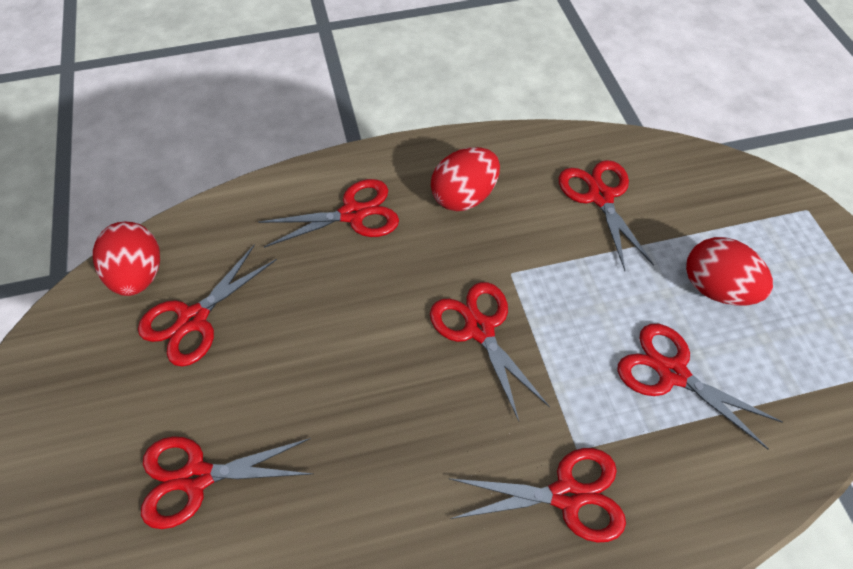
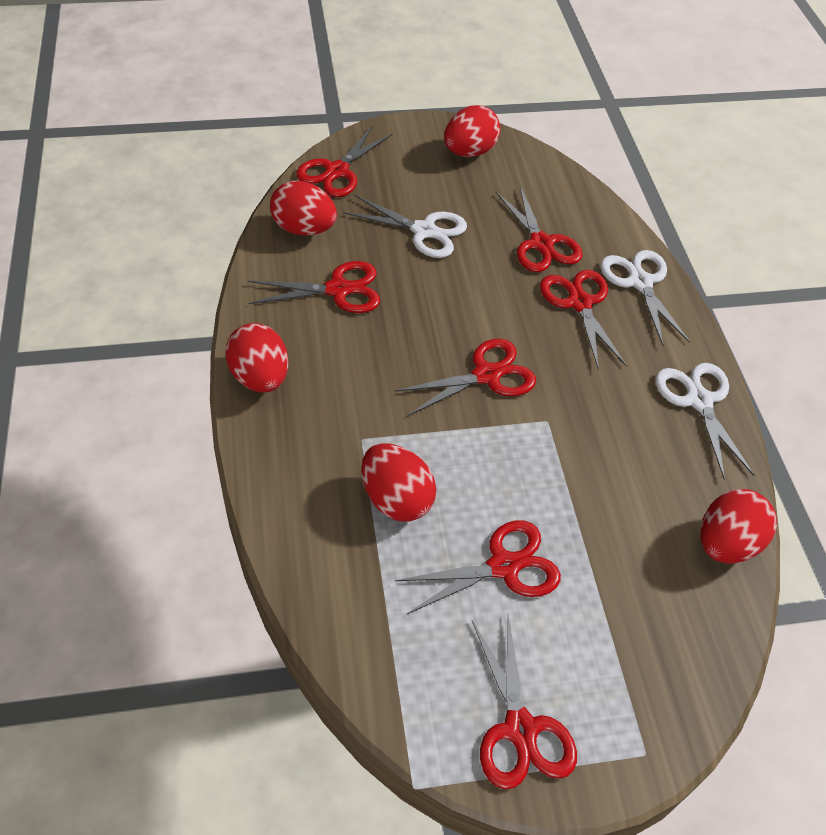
red egg: [93,222,160,296] [431,147,500,211] [686,237,773,306] = 3 -> [225,323,288,392] [270,181,337,236] [361,443,436,522] [444,105,500,157] [700,489,777,564] = 5
white scissors: none = 0 -> [343,195,467,258] [600,250,690,346] [655,363,755,480] = 3

